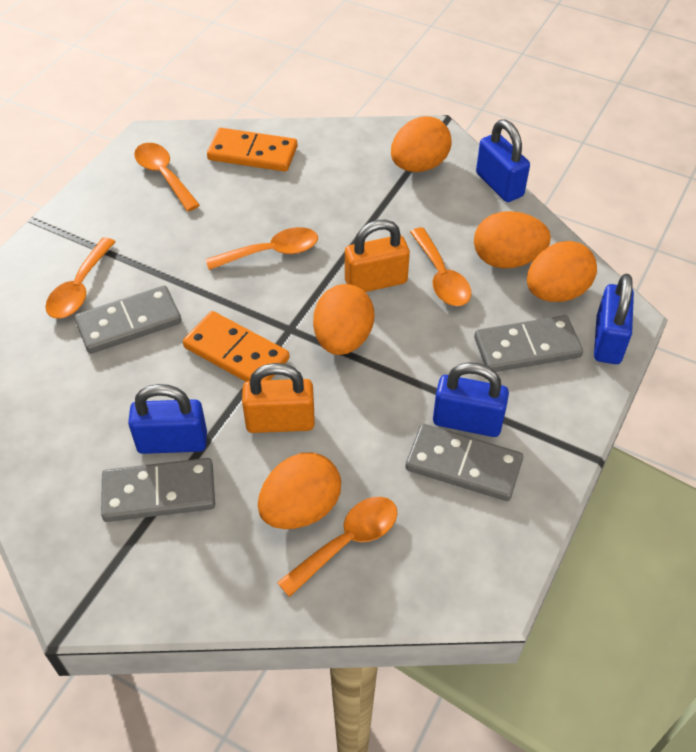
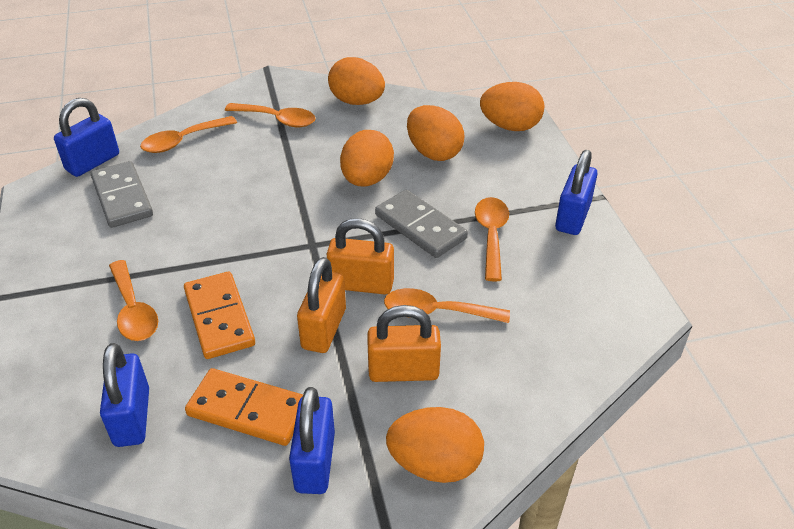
grey domino: [75,285,181,354] [101,458,215,522] [405,424,523,501] [474,315,583,372] = 4 -> [91,161,153,228] [375,190,468,258] = 2
orange padlock: [242,363,315,433] [345,219,410,292] = 2 -> [297,257,346,353] [327,218,394,294] [367,305,441,382] = 3

